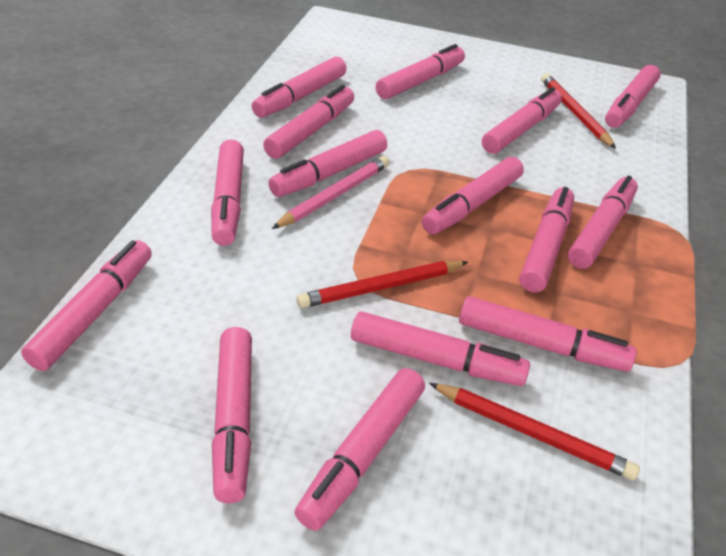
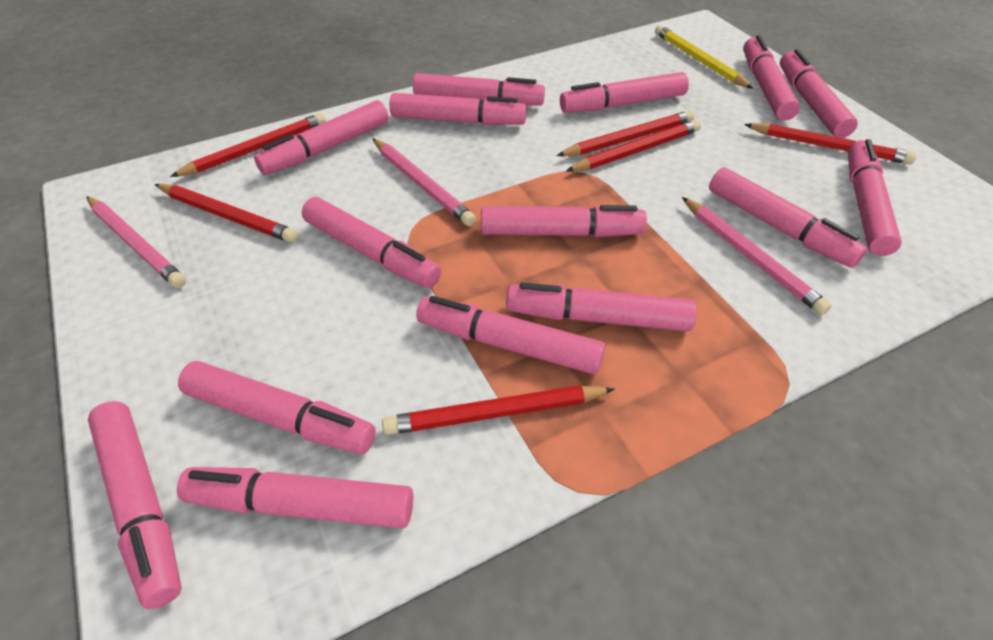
pink pencil: [272,156,389,229] = 1 -> [86,196,186,288] [372,138,476,226] [682,197,832,315] = 3
red pencil: [296,261,468,308] [429,383,640,480] [541,73,616,149] = 3 -> [155,184,298,243] [170,113,326,177] [382,385,615,435] [556,110,694,156] [566,119,701,172] [744,123,917,165] = 6
yellow pencil: none = 0 -> [655,25,753,89] = 1

